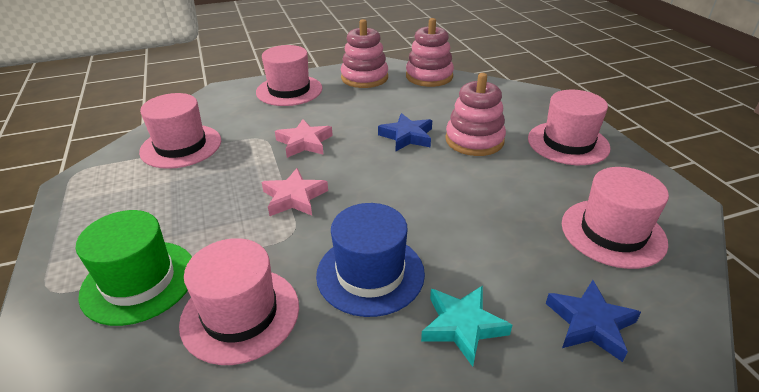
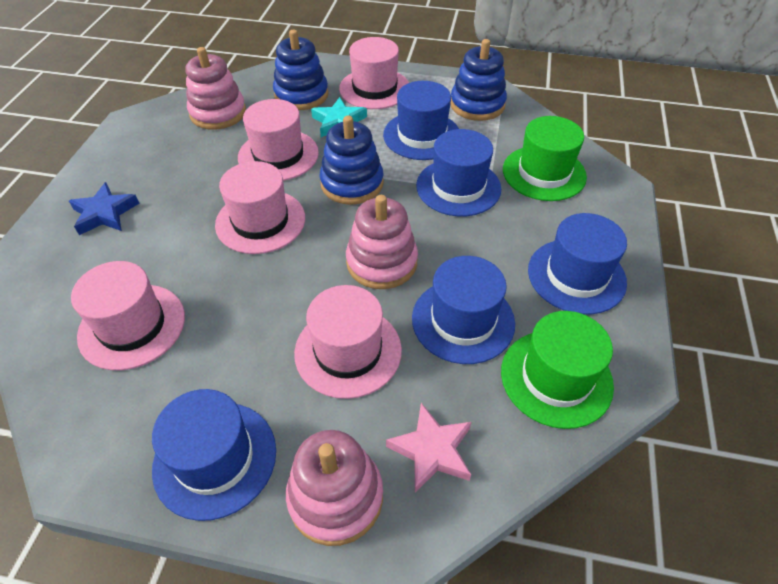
blue hat: [316,203,425,317] = 1 -> [152,389,276,521] [383,81,459,160] [412,256,515,364] [416,129,501,216] [528,213,627,315] = 5
blue stacking toy: none = 0 -> [273,30,329,110] [320,116,384,205] [451,39,507,121] = 3
blue star: [378,113,432,151] [546,280,641,362] = 2 -> [69,182,140,235] = 1
green hat: [76,210,192,326] = 1 -> [501,311,614,429] [503,116,587,201] = 2
pink star: [262,168,328,216] [275,119,333,158] = 2 -> [386,403,471,493] = 1

